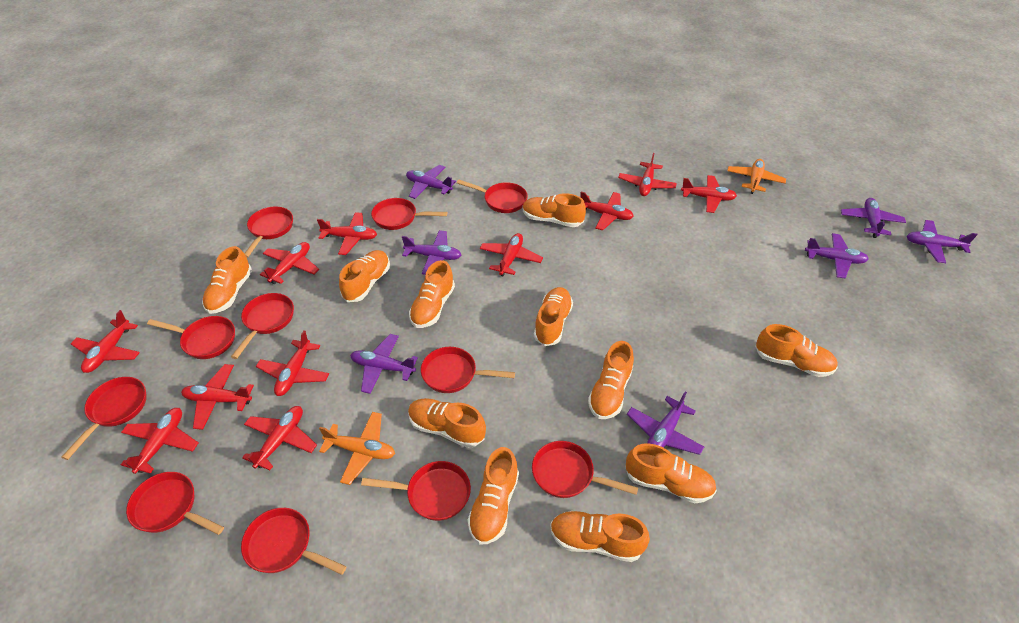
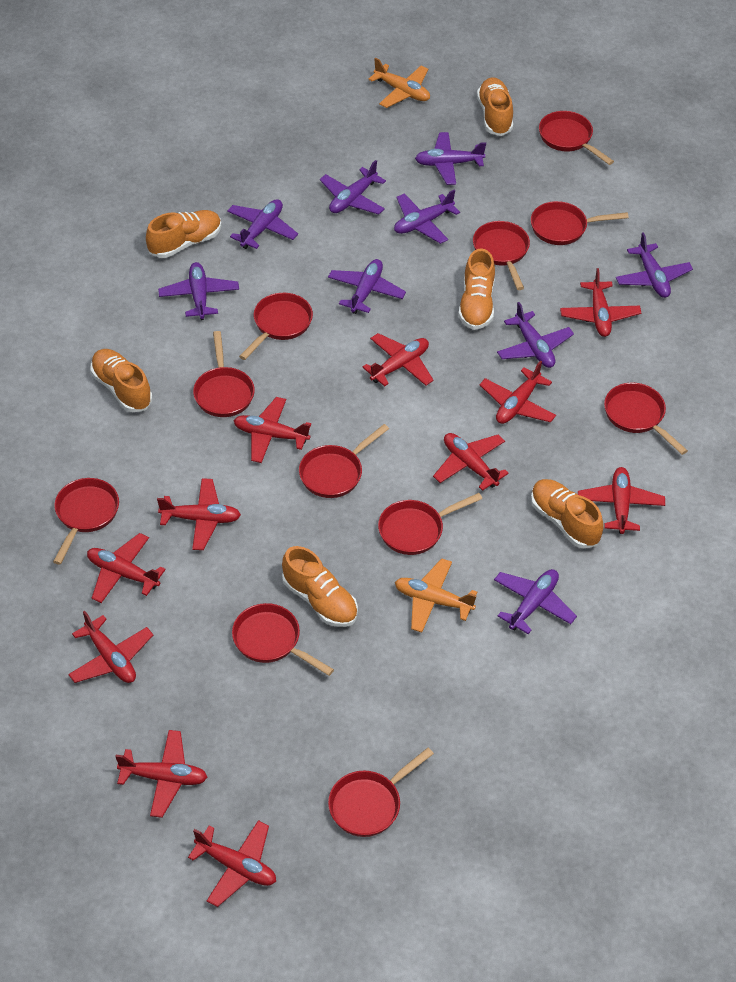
orange shoe: [202,246,252,314] [339,250,390,302] [408,398,486,448] [409,260,455,328] [468,447,519,545] [523,193,586,227] [534,287,573,346] [550,511,650,562] [588,341,634,419] [625,444,717,503] [755,324,838,377] = 11 -> [91,349,152,412] [146,210,221,258] [282,546,358,627] [458,248,495,330] [477,77,513,136] [531,479,604,548] = 6
purple plane: [350,334,418,394] [402,230,461,275] [406,165,456,199] [627,391,704,455] [805,233,868,278] [841,198,906,238] [907,220,978,263] = 7 -> [158,262,239,320] [227,199,298,249] [320,160,386,215] [328,259,406,314] [394,190,460,244] [415,132,486,185] [494,569,577,634] [497,302,574,368] [616,232,693,298] = 9

